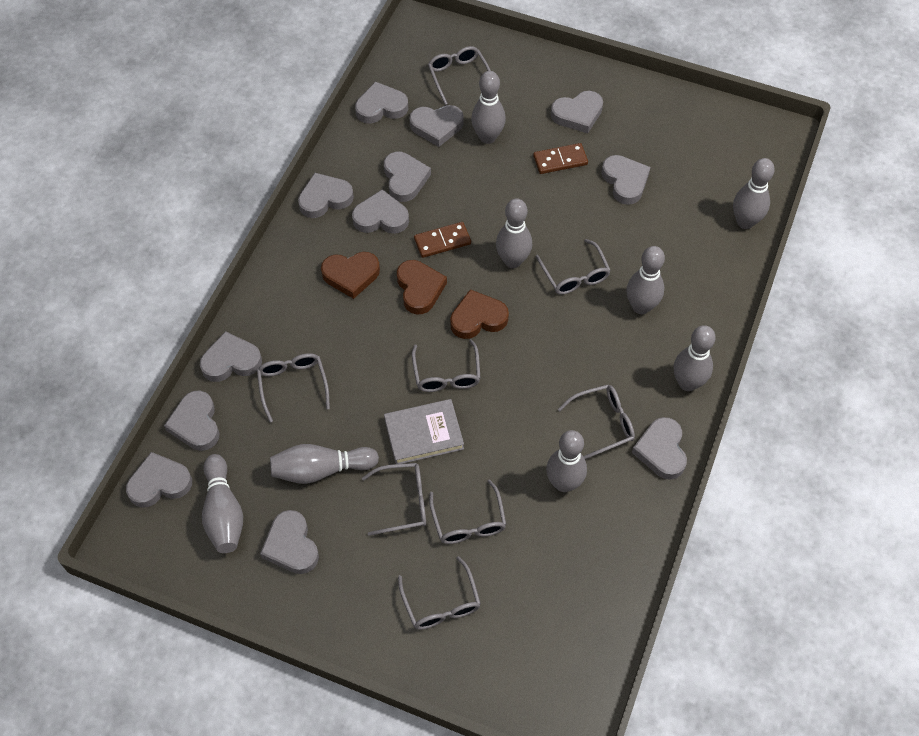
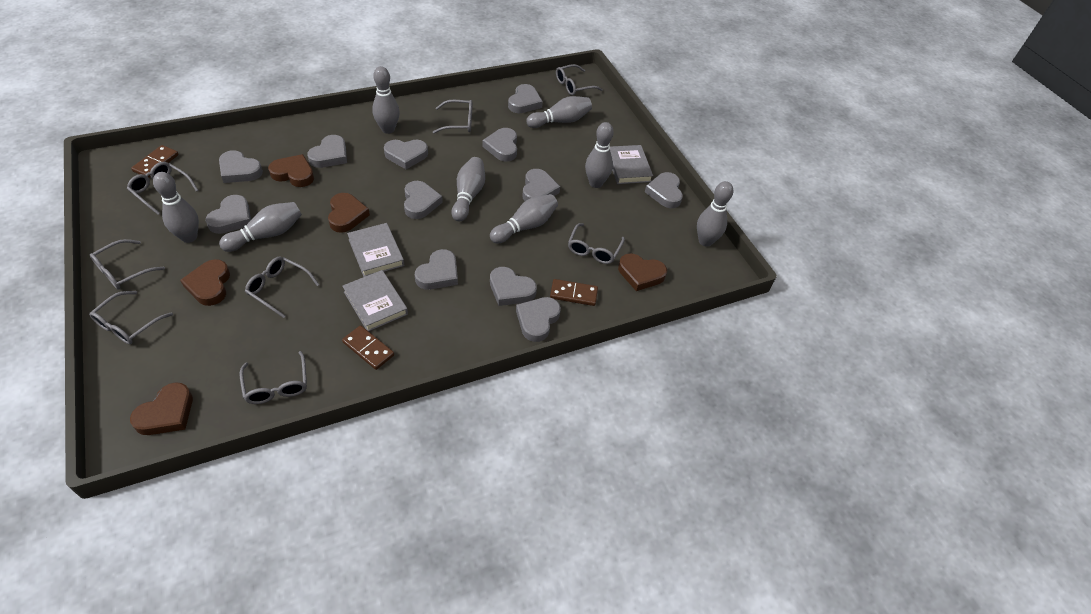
brown domino: [414,222,471,258] [533,143,588,174] = 2 -> [131,145,179,178] [342,325,394,370] [550,279,598,306] = 3
brown heart: [321,252,380,299] [397,260,447,314] [450,289,509,339] = 3 -> [130,382,193,435] [180,259,230,306] [268,154,314,187] [328,193,370,233] [618,253,667,291] = 5
grey book: [384,399,464,464] = 1 -> [342,270,408,331] [347,223,404,277] [610,145,653,184] = 3

